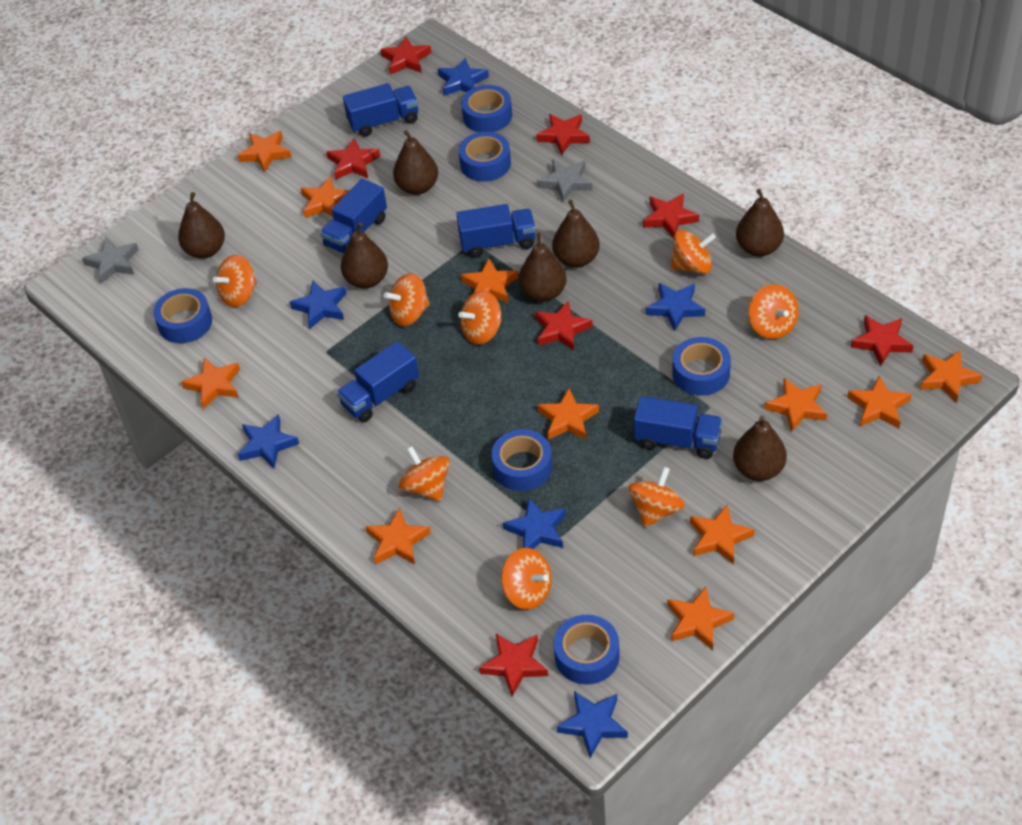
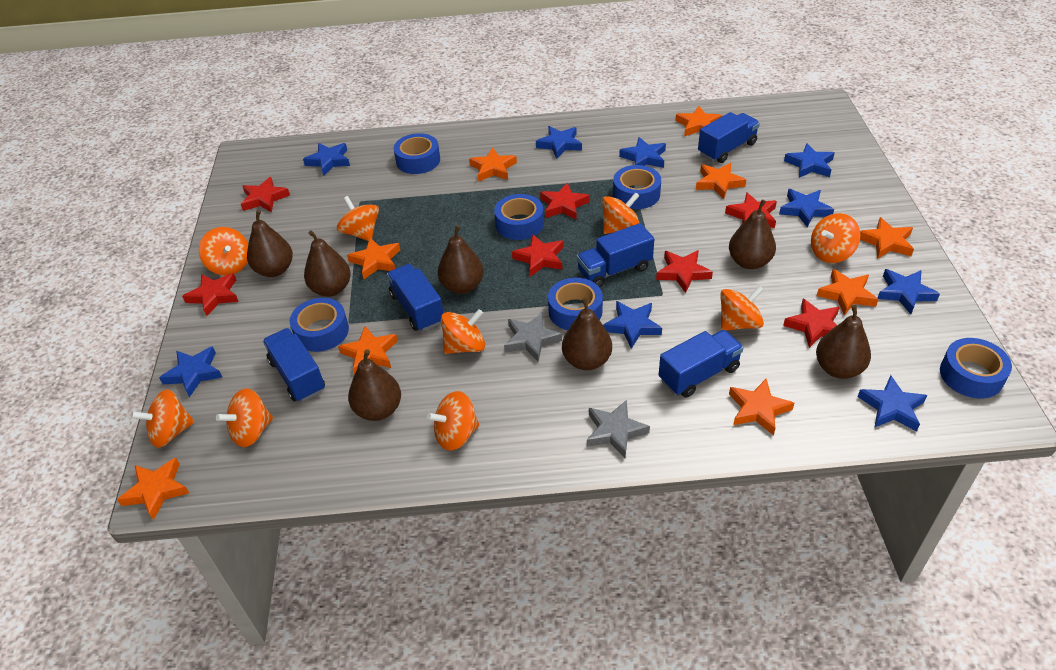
blue star: [238,414,299,468] [290,281,347,329] [438,58,489,96] [503,498,566,549] [557,691,628,758] [646,283,705,331] = 6 -> [159,346,223,397] [303,143,350,176] [536,126,582,159] [603,301,662,349] [619,137,666,168] [779,189,834,227] [784,143,835,178] [858,375,927,431] [878,269,940,314] = 9
orange spinning top: [213,255,257,307] [384,273,430,326] [399,446,450,501] [458,290,502,345] [501,548,552,610] [628,467,685,527] [671,230,716,274] [749,284,799,339] = 8 -> [131,389,194,448] [199,227,248,276] [216,388,273,447] [337,196,379,241] [427,391,480,451] [441,309,485,354] [602,192,640,234] [720,286,764,331] [811,213,860,263] = 9
orange star: [181,357,240,409] [237,131,292,173] [300,176,350,218] [366,508,431,565] [461,258,518,303] [538,388,599,440] [668,587,734,650] [690,504,755,565] [765,378,827,432] [847,375,912,428] [920,350,982,403] = 11 -> [117,458,189,520] [338,326,398,375] [347,238,400,279] [469,148,517,182] [675,106,722,136] [696,163,746,199] [729,379,794,435] [817,269,879,315] [860,217,914,259] = 9

